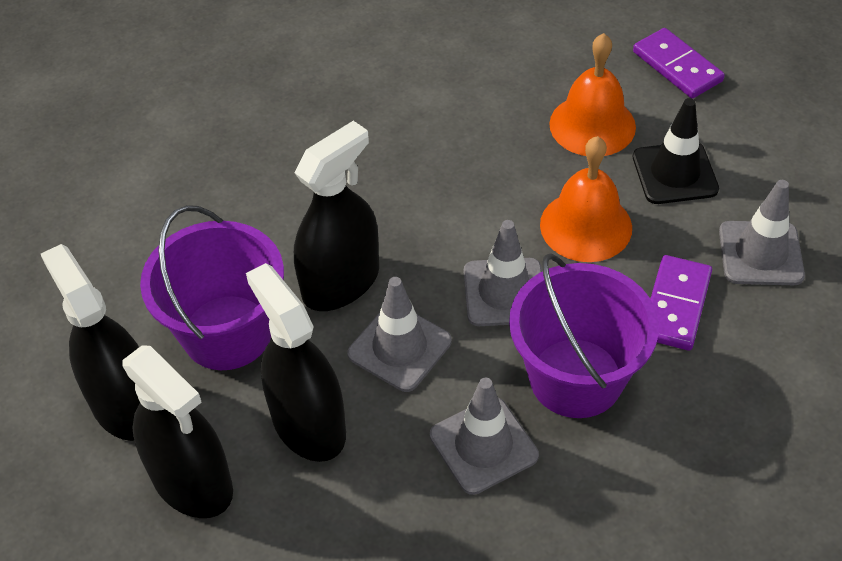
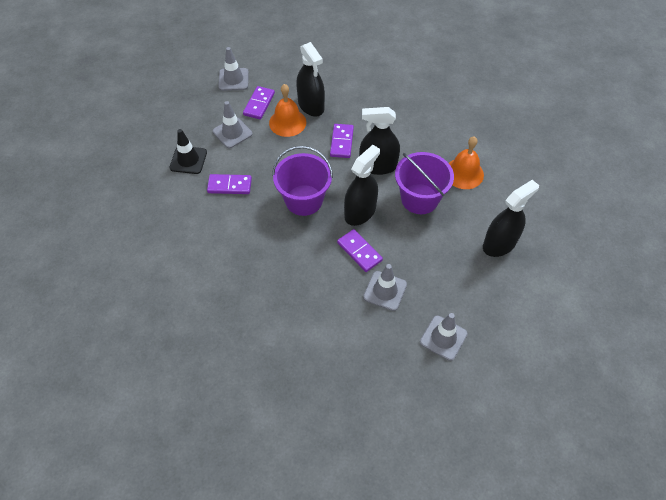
purple domino: [633,28,725,98] [650,255,712,351] = 2 -> [207,174,252,194] [243,86,275,120] [330,124,354,158] [337,229,383,272] = 4

